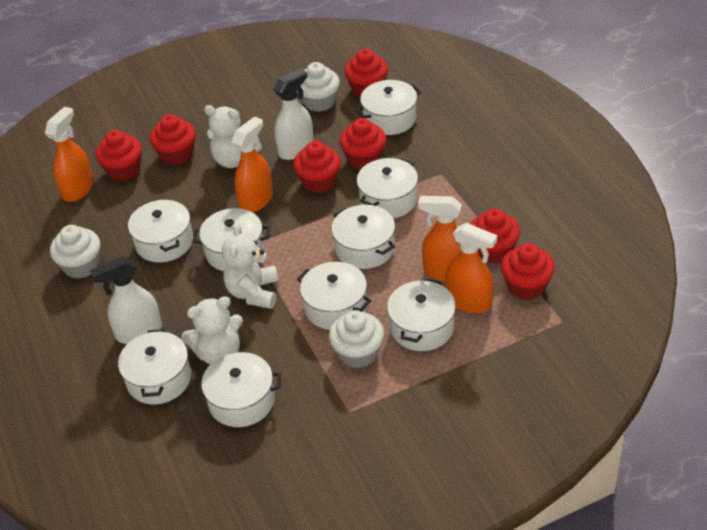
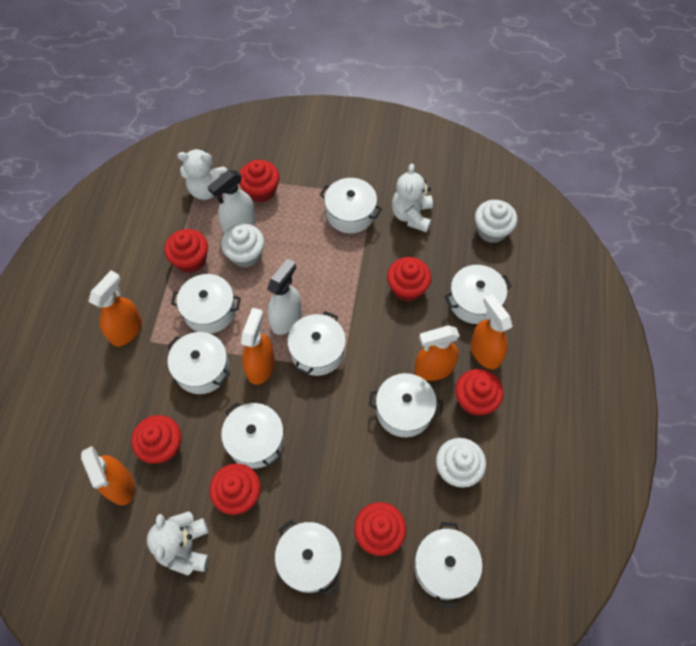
orange spray bottle: [45,106,94,202] [232,116,273,212] [418,196,462,282] [446,223,497,313] = 4 -> [81,446,135,505] [88,270,142,346] [241,308,275,385] [414,325,460,381] [470,294,513,369] = 5

